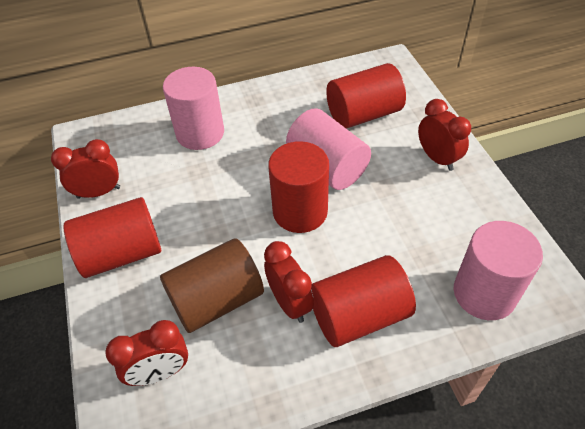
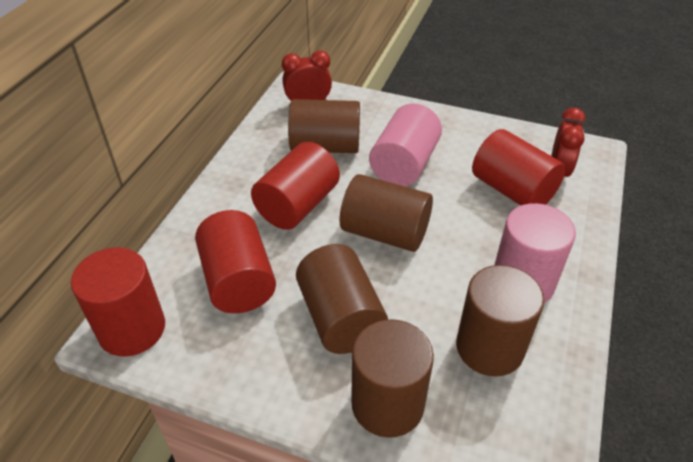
brown cylinder: [160,238,264,333] = 1 -> [288,99,360,153] [296,244,388,354] [340,174,433,252] [351,319,434,438] [456,265,544,377] = 5
pink cylinder: [163,67,224,150] [286,108,371,190] [454,221,543,320] = 3 -> [369,104,442,186] [495,203,576,303] = 2
red clock: [51,139,120,199] [105,320,188,386] [264,241,314,323] [418,99,471,171] = 4 -> [282,50,332,106] [551,108,585,177] = 2

